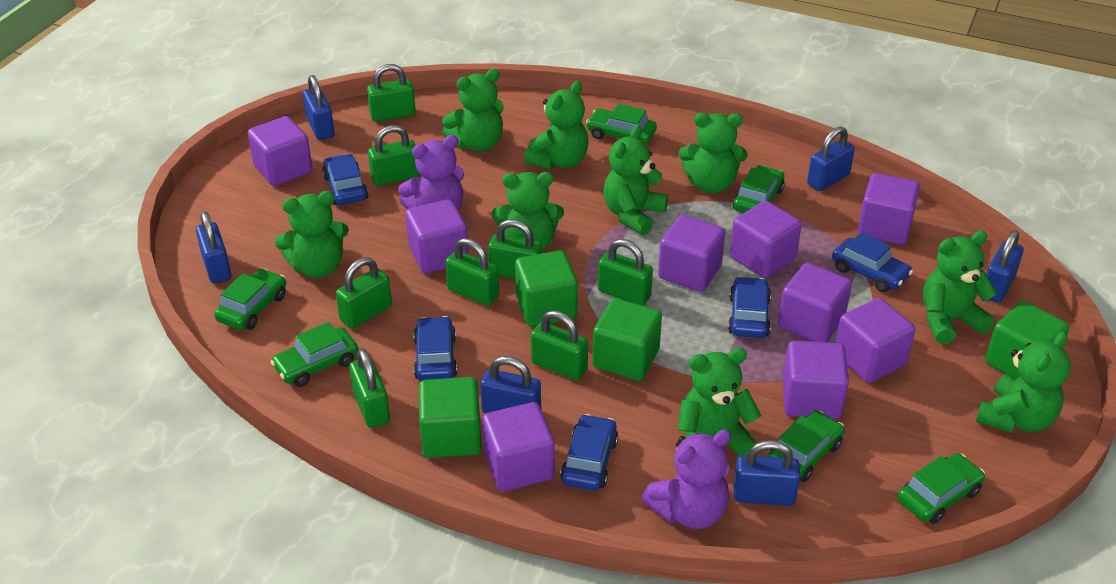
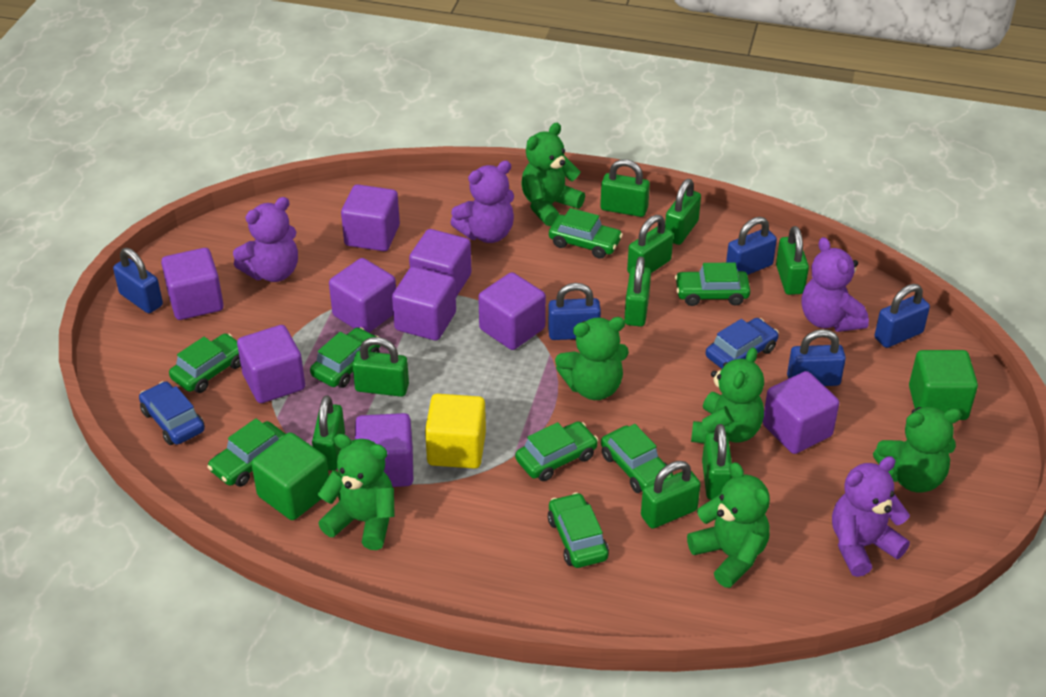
blue car: [322,154,369,205] [413,316,457,381] [560,414,618,491] [728,276,771,338] [832,232,913,292] = 5 -> [139,381,205,445] [706,318,779,369] = 2
blue padlock: [196,211,231,283] [303,75,334,140] [480,356,541,413] [733,440,800,506] [807,126,855,191] [986,230,1024,303] = 6 -> [113,248,163,313] [548,283,601,340] [726,217,777,275] [787,329,846,386] [875,284,930,348] = 5
green car: [214,269,286,330] [271,322,358,387] [586,104,657,144] [733,165,785,213] [768,410,845,482] [898,453,985,524] = 6 -> [169,333,241,393] [207,418,286,487] [310,327,380,388] [515,421,598,481] [548,492,609,568] [549,208,623,259] [601,424,673,493] [675,262,750,306] = 8
green cube: [419,377,482,458] [515,250,578,327] [592,298,662,381] [985,301,1069,379] = 4 -> [251,432,329,520] [909,350,978,420] = 2
green padlock: [336,257,392,329] [349,348,390,428] [367,64,416,122] [368,125,420,186] [445,238,499,306] [488,219,542,279] [531,310,588,380] [598,239,653,306] = 8 -> [312,395,345,471] [352,337,409,397] [600,159,650,217] [624,257,651,327] [627,215,673,274] [641,461,701,529] [665,179,701,245] [702,424,732,500] [776,226,809,295] = 9
green teddy bear: [275,191,349,278] [442,69,504,152] [492,172,564,251] [524,81,589,170] [603,125,668,235] [678,348,761,456] [679,113,747,194] [923,231,997,344] [976,331,1071,433] = 9 -> [318,434,395,550] [521,123,585,226] [555,317,629,400] [687,462,770,588] [691,347,764,444] [873,407,962,492] = 6
purple teddy bear: [398,135,464,210] [642,429,731,529] = 2 -> [233,197,298,282] [450,160,514,243] [802,237,869,332] [832,456,910,577] = 4
yellow cube: none = 0 -> [425,394,486,469] = 1

